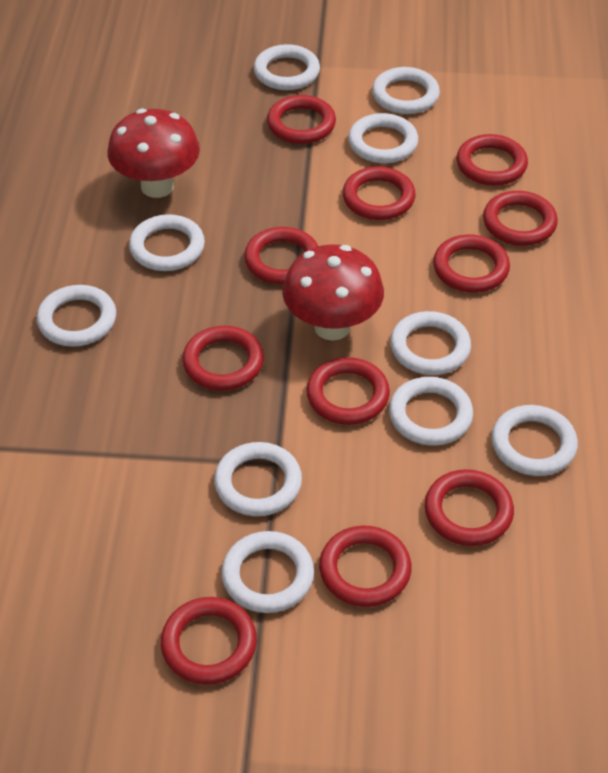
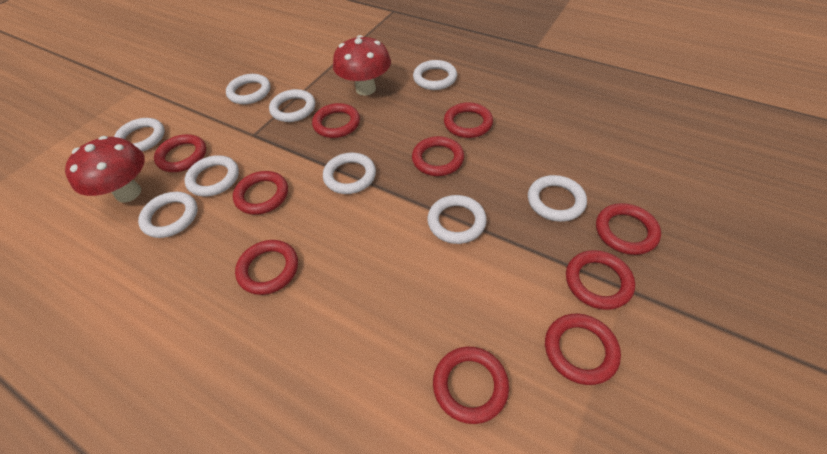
red ring: [161,597,257,685] [182,326,264,391] [244,227,318,284] [267,95,336,144] [306,357,390,425] [319,526,412,607] [343,167,416,220] [425,469,514,546] [433,235,510,293] [457,134,528,186] [483,191,558,246] = 11 -> [154,134,206,172] [233,171,288,215] [235,240,298,295] [312,103,360,138] [412,136,464,176] [433,347,509,424] [444,102,493,138] [545,314,621,385] [566,250,635,310] [596,203,661,255] = 10
white ring: [37,285,116,347] [129,214,205,271] [214,442,302,516] [221,531,314,613] [254,44,320,90] [348,113,418,163] [372,67,440,114] [389,377,473,446] [390,311,471,375] [491,405,578,476] = 10 -> [114,118,165,152] [138,192,197,238] [184,155,239,197] [226,74,271,104] [269,89,315,122] [323,153,376,194] [413,60,457,90] [427,195,487,244] [528,175,587,222] = 9

